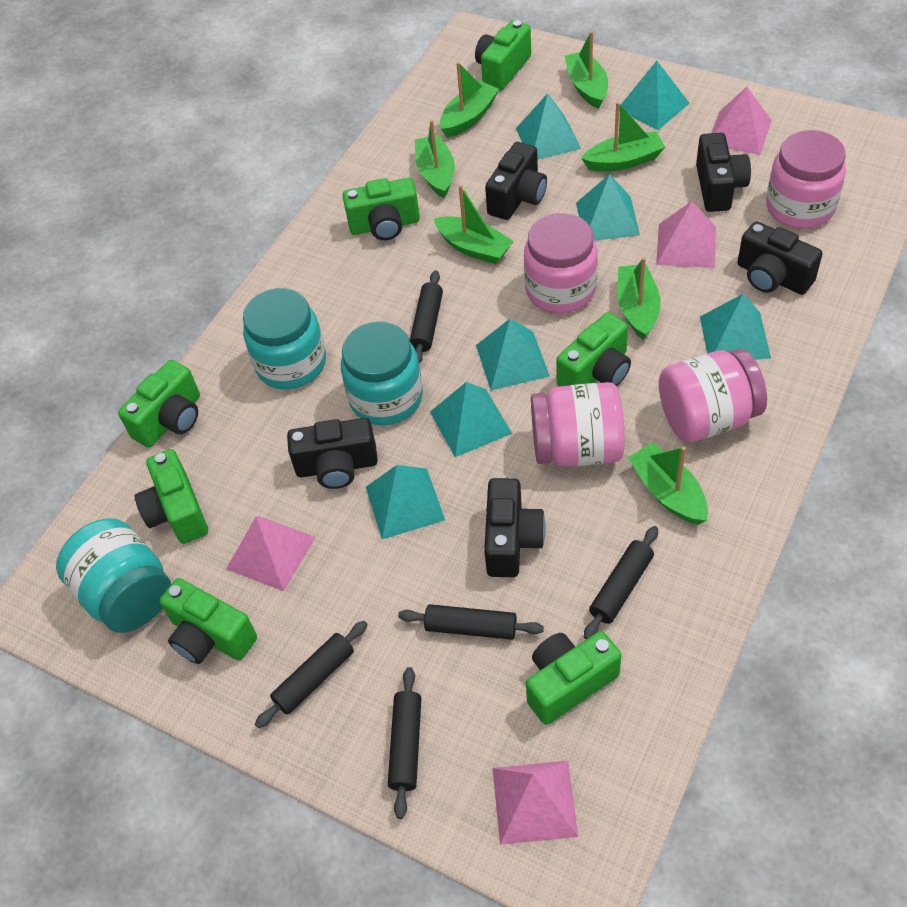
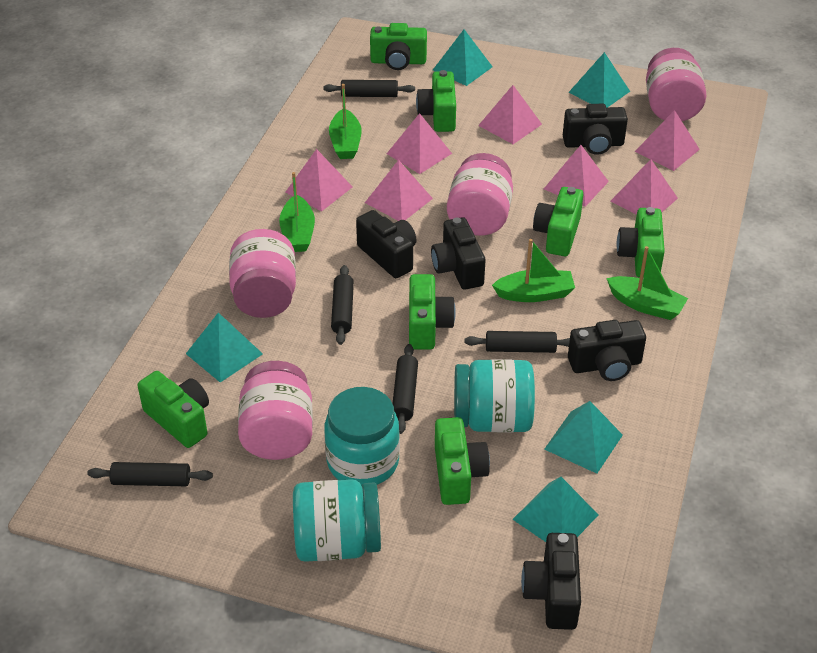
green boat: [415,120,455,198] [434,185,514,264] [440,62,499,138] [565,31,608,109] [581,102,665,172] [617,257,660,340] [628,443,708,525] = 7 -> [279,172,315,252] [329,84,362,159] [492,239,575,302] [606,246,688,320] = 4
pink pyramid: [226,516,315,591] [493,761,578,845] [656,201,716,268] [712,87,772,155] = 4 -> [285,149,352,211] [365,160,433,221] [387,113,452,174] [478,85,542,144] [544,145,609,207] [611,159,678,215] [635,110,700,171] = 7
turquoise pyramid: [366,465,445,539] [430,382,512,457] [476,319,550,390] [516,93,581,160] [576,174,640,240] [619,61,689,130] [700,294,771,360] = 7 -> [186,313,263,382] [433,29,493,86] [512,477,598,542] [544,401,623,474] [568,52,630,107] = 5

